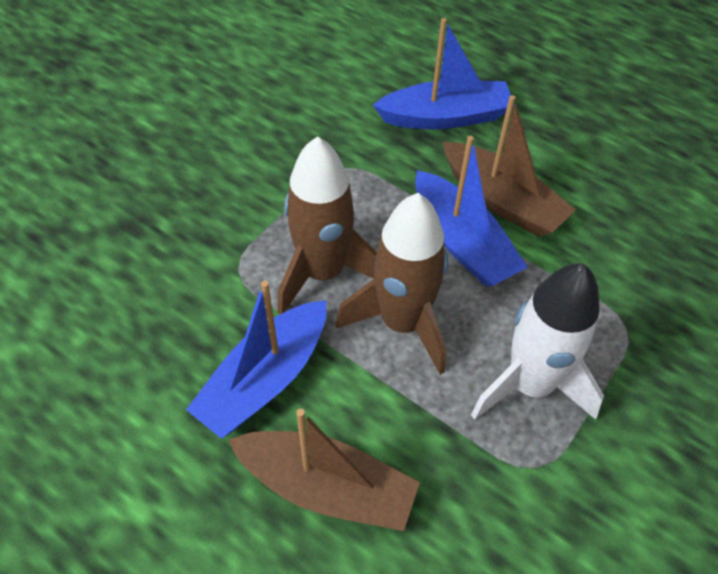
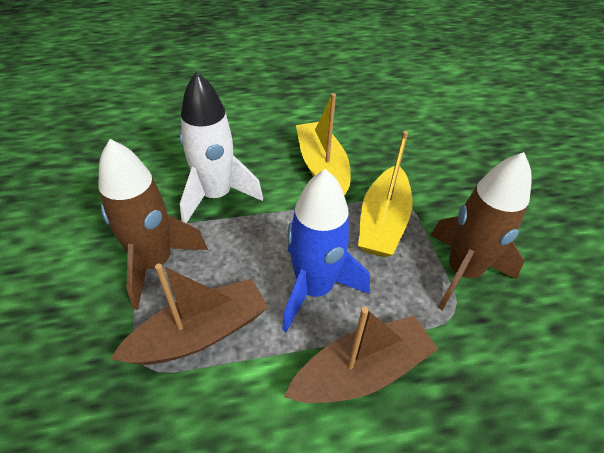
blue boat: [186,281,326,439] [373,18,514,129] [415,136,528,287] = 3 -> none = 0
blue rocket: none = 0 -> [282,169,370,332] = 1
yellow boat: none = 0 -> [296,93,351,196] [358,131,413,257] = 2

